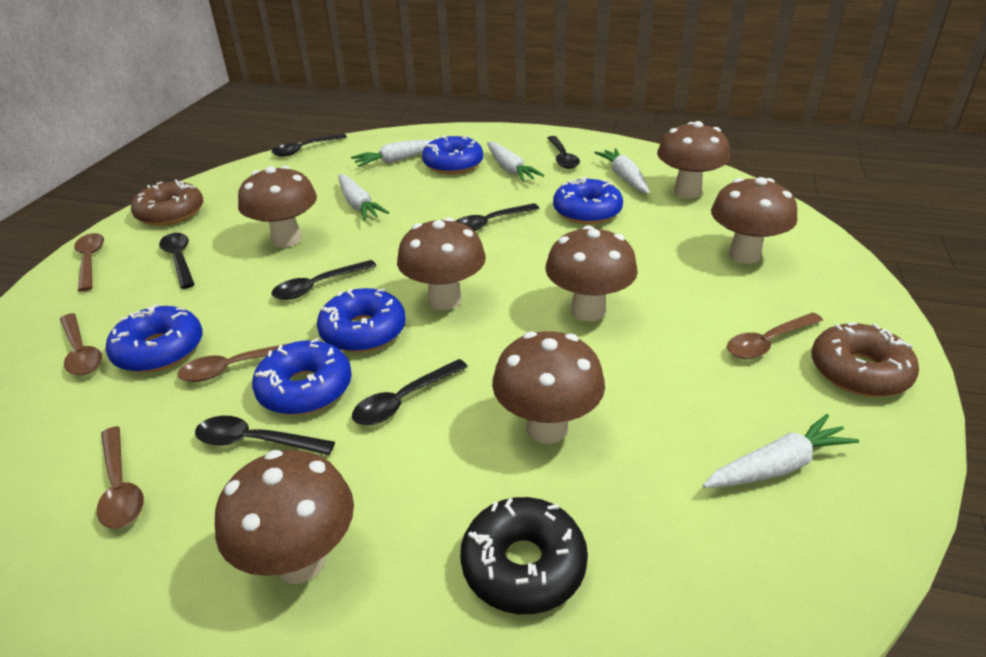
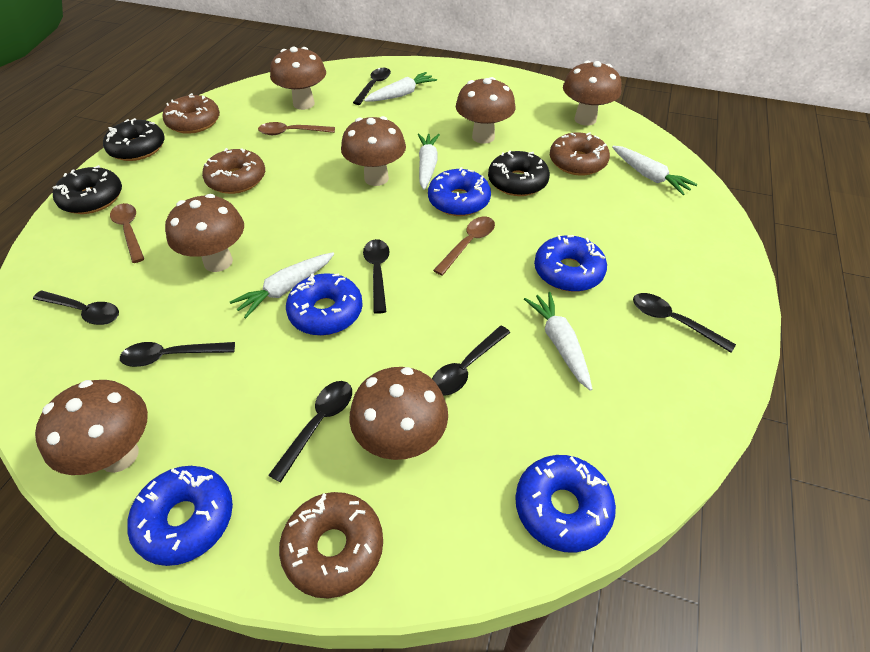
black donut: [460,497,588,614] = 1 -> [52,165,122,214] [103,118,165,161] [488,150,550,196] = 3
brown donut: [131,180,203,226] [811,322,919,397] = 2 -> [162,93,220,134] [202,148,265,194] [279,492,383,598] [550,132,610,176] = 4
brown spoon: [60,313,102,375] [74,233,104,292] [97,426,144,529] [177,340,307,382] [727,312,823,359] = 5 -> [110,203,144,263] [258,122,335,135] [433,217,495,276] = 3

